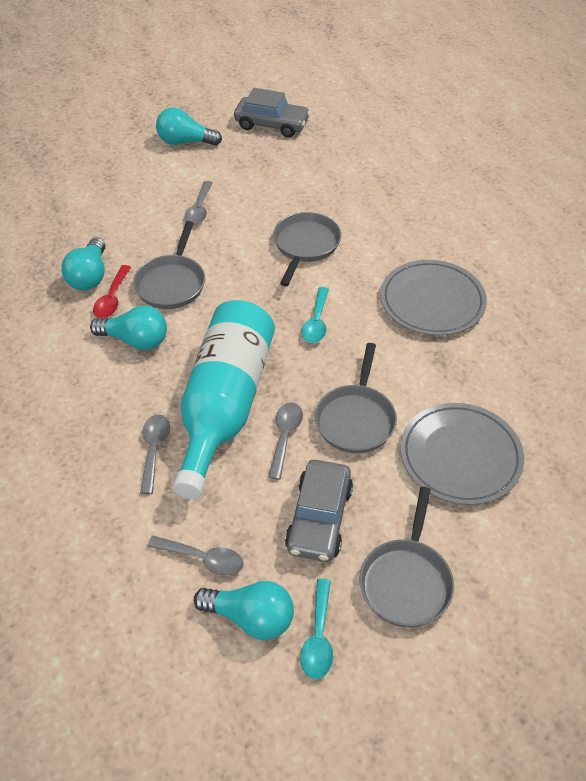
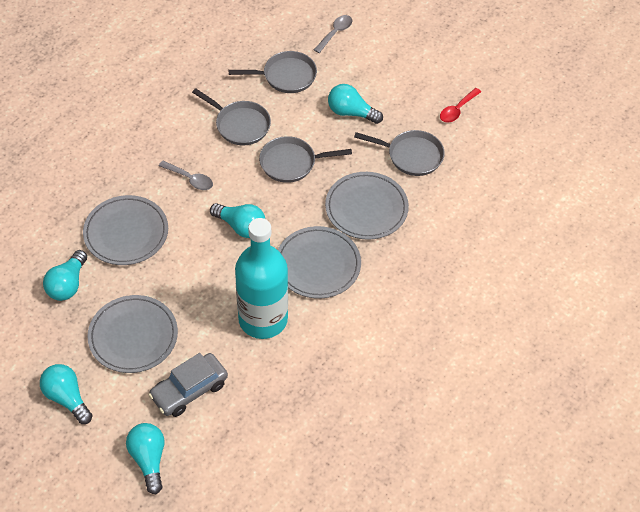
grey car: [234,88,310,138] [285,460,353,562] = 2 -> [148,353,228,417] = 1
grey plate: [380,260,487,336] [400,403,524,505] = 2 -> [83,195,168,265] [87,295,178,373] [278,226,361,299] [325,172,409,240] = 4
grey spoon: [140,414,170,494] [147,536,244,576] [184,181,213,225] [268,403,303,480] = 4 -> [159,161,213,190] [314,15,352,53] = 2
turquoise light bulb: [61,237,105,290] [90,306,167,350] [156,108,222,146] [194,581,294,640] = 4 -> [40,364,93,424] [43,250,87,301] [126,423,164,494] [210,203,265,238] [328,84,383,124] = 5
turquoise spoon: [300,579,333,679] [301,287,329,343] = 2 -> none = 0

